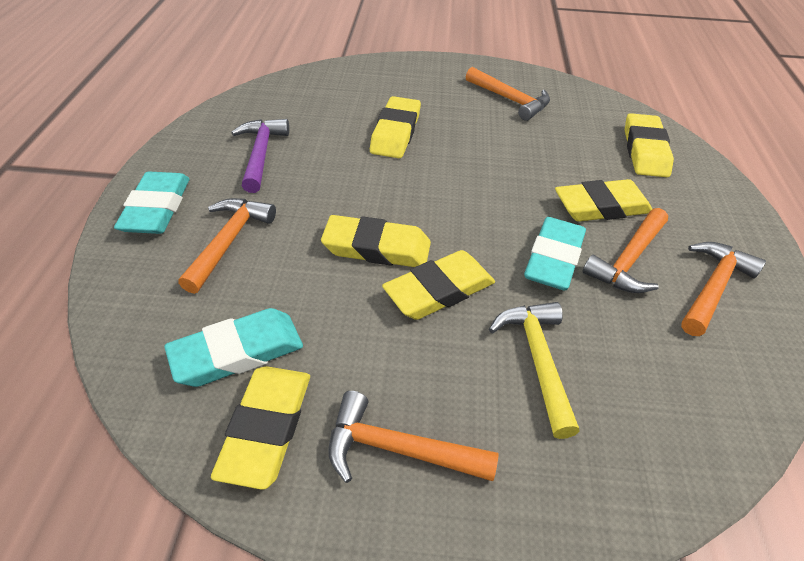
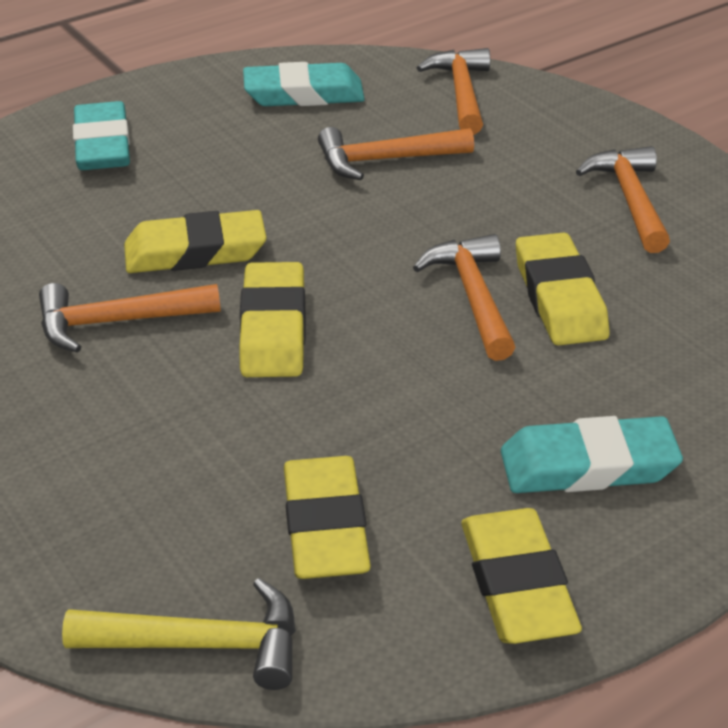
purple hammer: [231,119,289,193] = 1 -> none = 0
yellow eraser: [211,366,310,490] [321,215,431,267] [370,96,421,158] [382,250,495,320] [555,179,652,222] [625,113,674,177] = 6 -> [124,210,267,273] [239,262,306,377] [284,456,371,579] [461,508,582,644] [516,232,610,346] = 5

